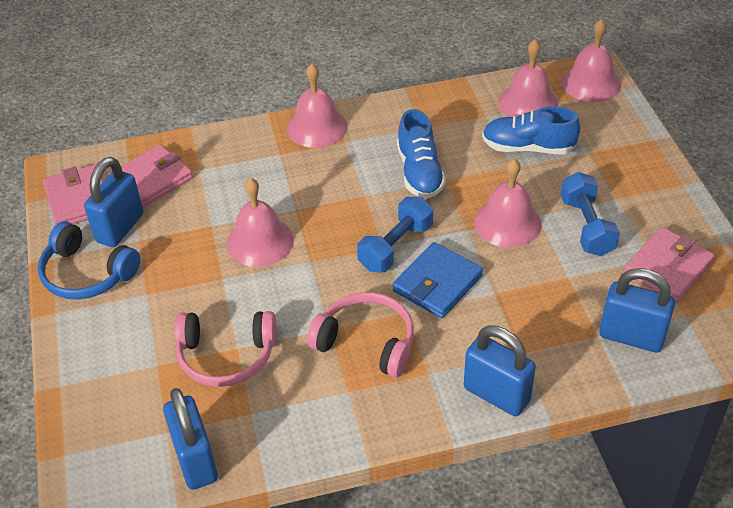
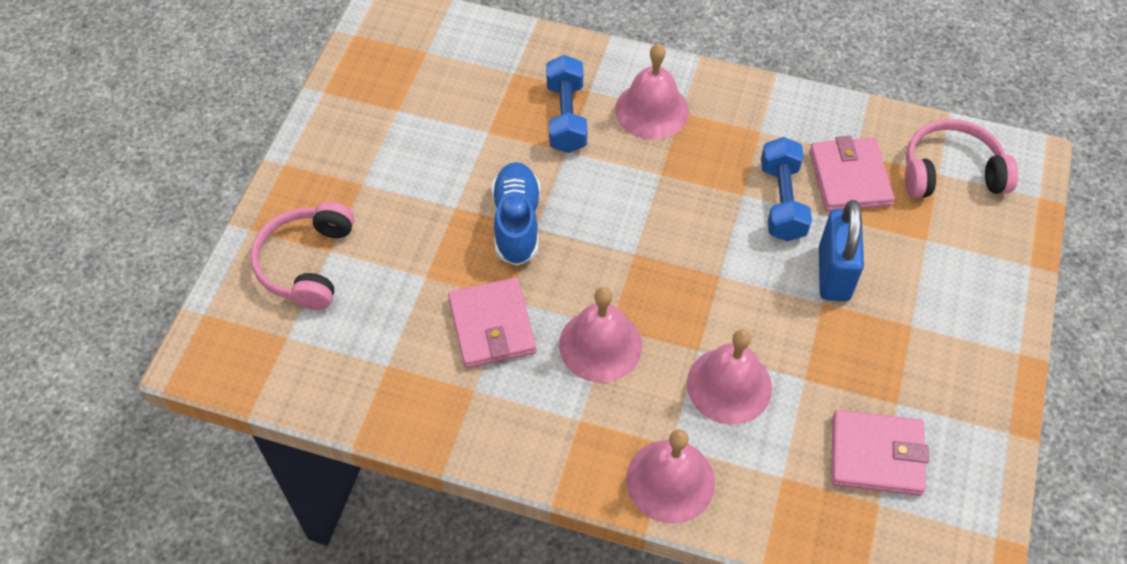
blue headphones: [38,222,140,300] = 1 -> none = 0
blue padlock: [84,157,143,247] [163,388,218,490] [464,325,536,416] [599,268,675,353] = 4 -> [819,200,864,301] = 1
blue shoe: [397,109,446,199] [482,106,581,155] = 2 -> [492,162,540,266] = 1
blue wallet: [393,242,483,318] = 1 -> none = 0
pink bell: [227,178,294,267] [287,63,347,148] [474,158,542,248] [498,39,558,117] [561,19,621,102] = 5 -> [559,287,642,383] [615,44,689,140] [626,429,715,523] [687,329,772,424] = 4

